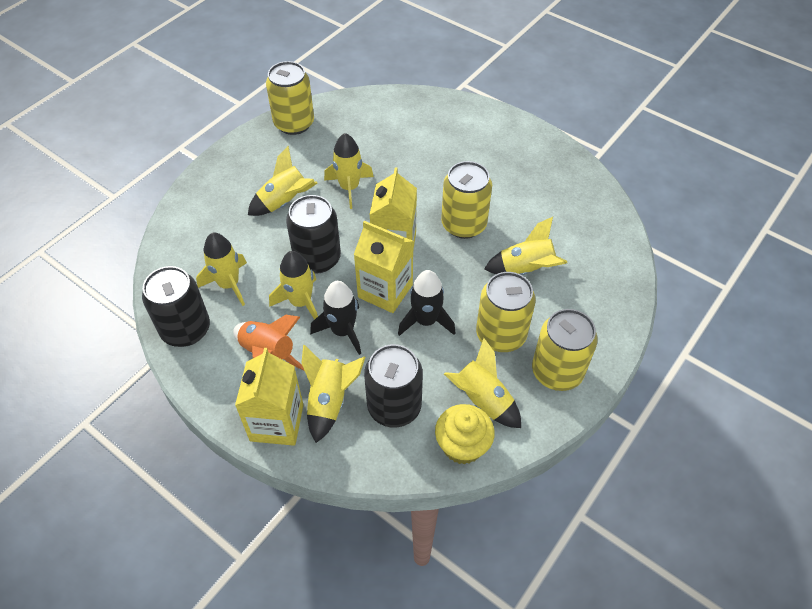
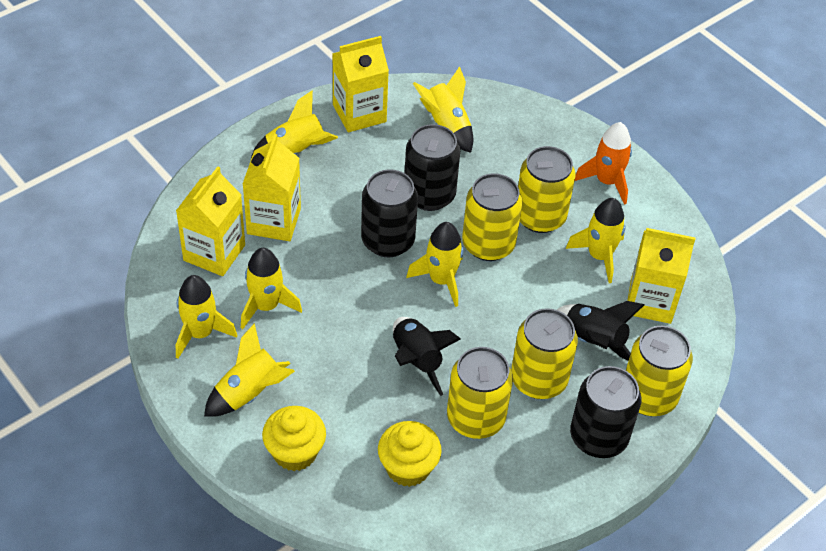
yellow can: [266,61,314,135] [441,161,492,239] [476,272,536,352] [532,309,598,391] = 4 -> [447,347,513,439] [462,173,523,261] [511,308,578,399] [518,146,576,233] [626,326,693,416] = 5
yellow carton: [235,348,303,446] [354,221,414,313] [369,167,417,250] = 3 -> [176,166,245,276] [243,134,301,241] [332,36,389,132] [627,228,695,324] = 4
yellow cupcake: [435,404,495,465] = 1 -> [262,406,326,471] [378,421,442,487] = 2

